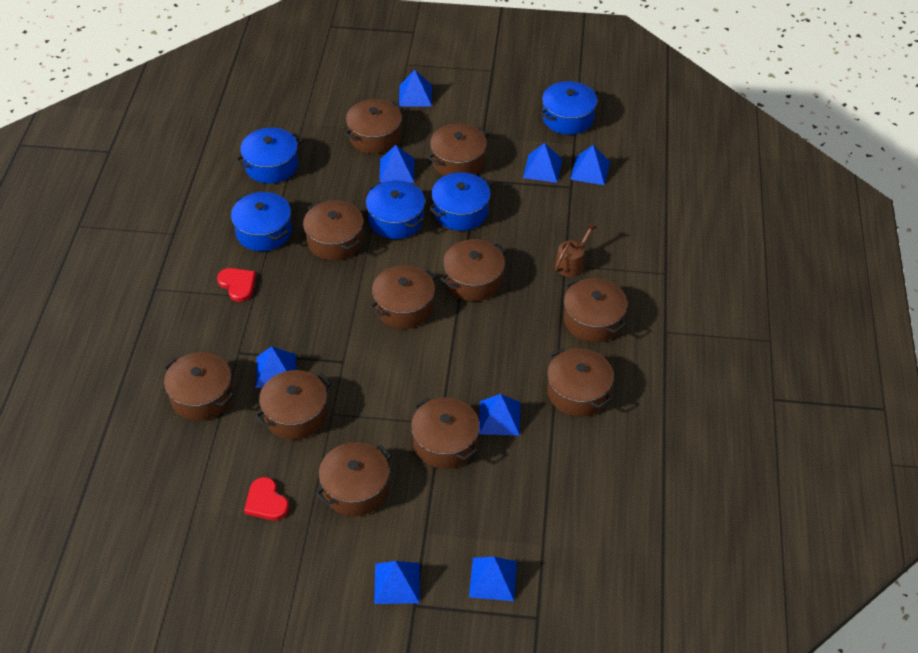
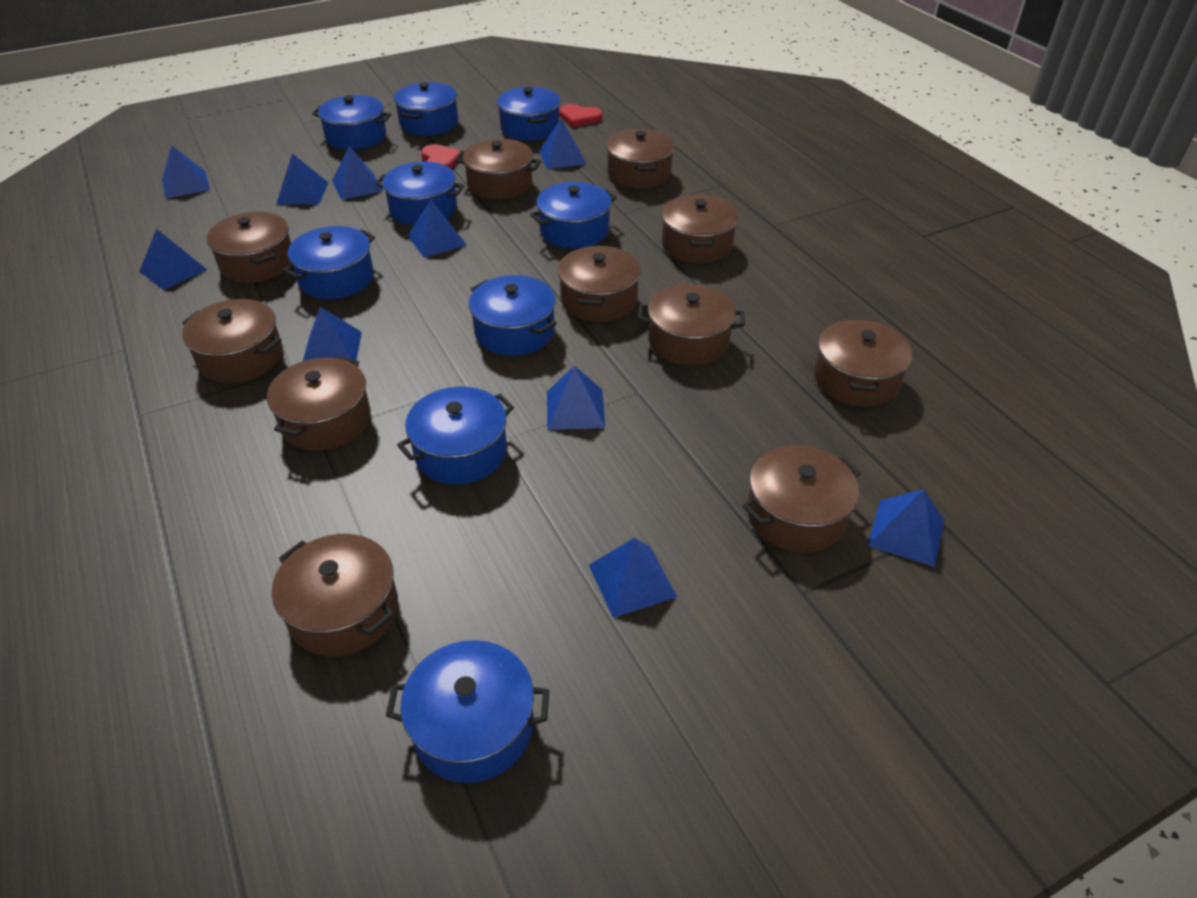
blue pot: [231,192,292,251] [235,128,303,184] [366,180,425,239] [429,172,493,231] [540,81,598,135] = 5 -> [283,226,375,299] [312,95,391,150] [375,162,464,225] [386,640,549,783] [394,82,458,135] [397,387,514,484] [469,275,557,356] [497,87,560,141] [530,182,617,249] = 9
blue pyramid: [256,346,296,388] [374,561,420,604] [379,145,415,183] [399,70,432,107] [469,557,517,601] [479,394,520,436] [523,143,562,183] [570,145,610,185] = 8 -> [140,229,207,290] [162,145,210,199] [276,153,328,204] [303,307,362,361] [332,146,383,200] [408,200,467,258] [539,119,586,169] [547,366,605,430] [589,538,677,618] [868,489,945,567] = 10
brown watering can: [555,222,597,277] = 1 -> none = 0

